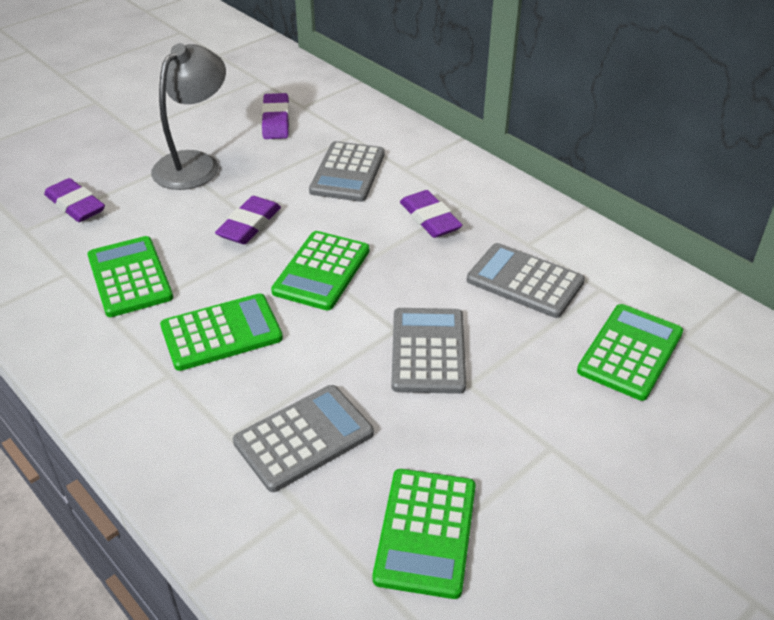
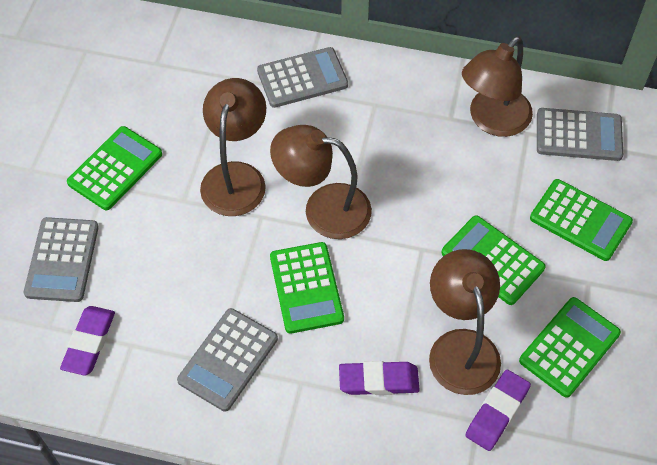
brown lamp: none = 0 -> [200,78,266,216] [270,125,372,239] [429,249,501,395] [462,36,533,137] = 4
grey lamp: [151,43,226,190] = 1 -> none = 0
purple eraser: [44,178,105,222] [215,196,281,244] [262,93,290,139] [400,190,463,238] = 4 -> [60,306,115,375] [339,361,420,395] [465,370,531,451] = 3

